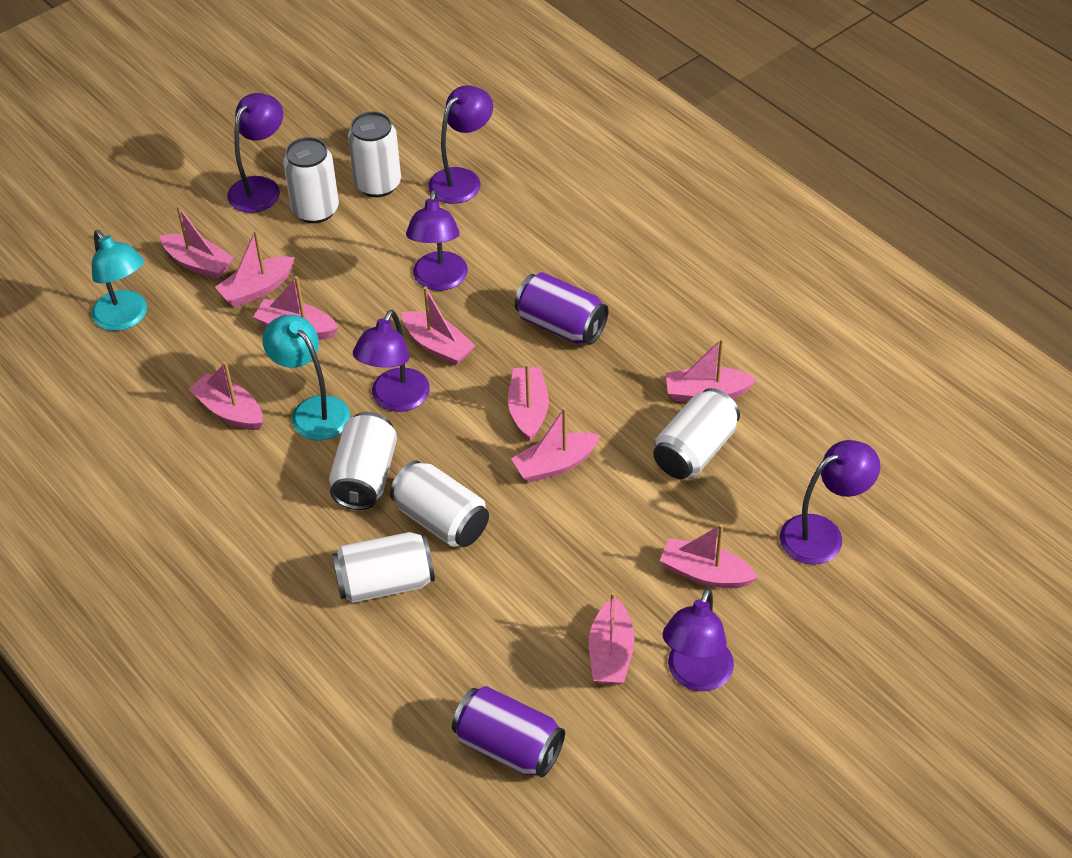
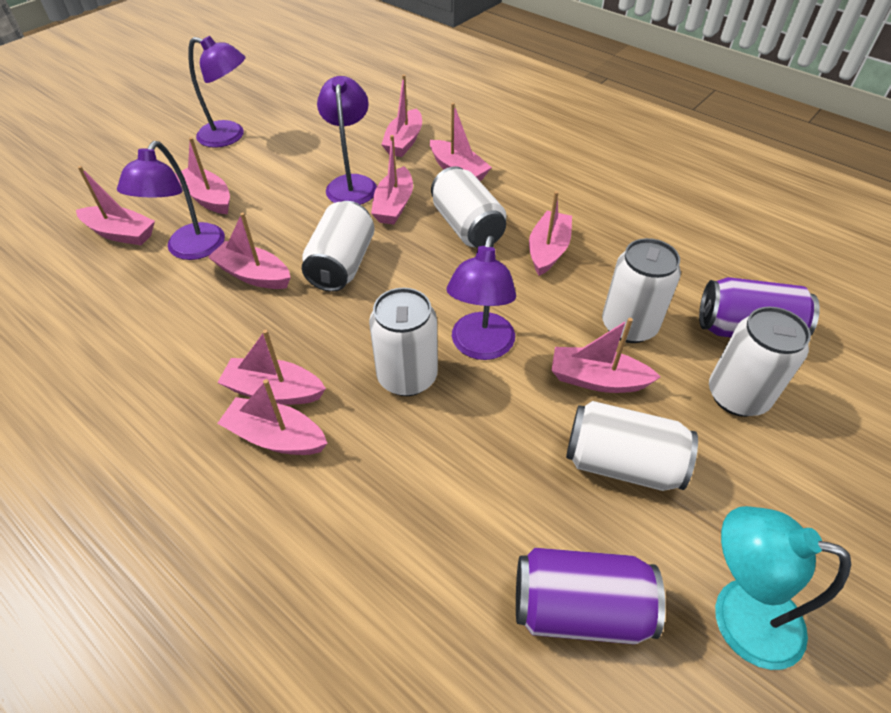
purple lamp: [227,93,283,213] [353,310,430,412] [406,190,468,291] [428,85,493,204] [663,588,734,691] [780,440,880,565] = 6 -> [117,141,225,260] [188,36,245,148] [317,76,377,205] [446,236,516,360] = 4
turquoise lamp: [91,230,147,331] [262,315,350,440] = 2 -> [715,506,851,670] = 1

